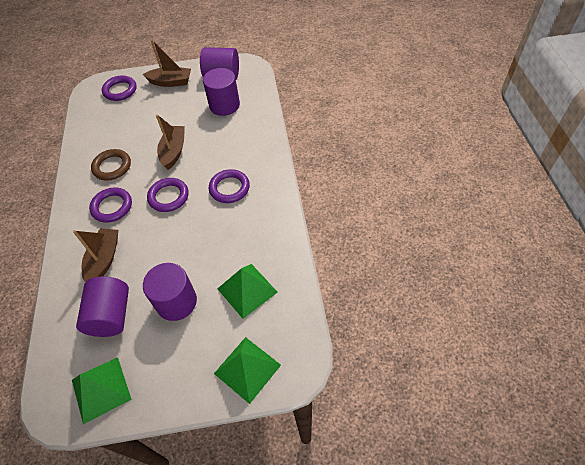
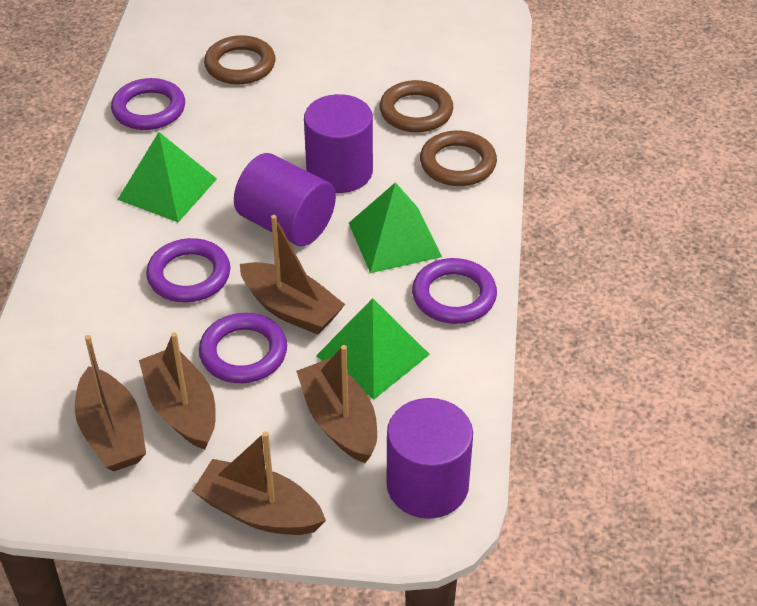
brown boat: [73,228,118,282] [142,39,191,87] [156,114,185,170] = 3 -> [75,335,146,471] [139,332,216,450] [192,431,326,535] [240,215,345,335] [296,345,377,463] = 5
brown ring: [91,149,131,181] = 1 -> [204,35,275,84] [380,80,453,132] [420,131,497,186] = 3
purple cylinder: [76,277,129,337] [143,263,197,321] [200,47,239,79] [203,68,240,116] = 4 -> [234,153,336,246] [304,94,373,193] [387,398,473,519] = 3

